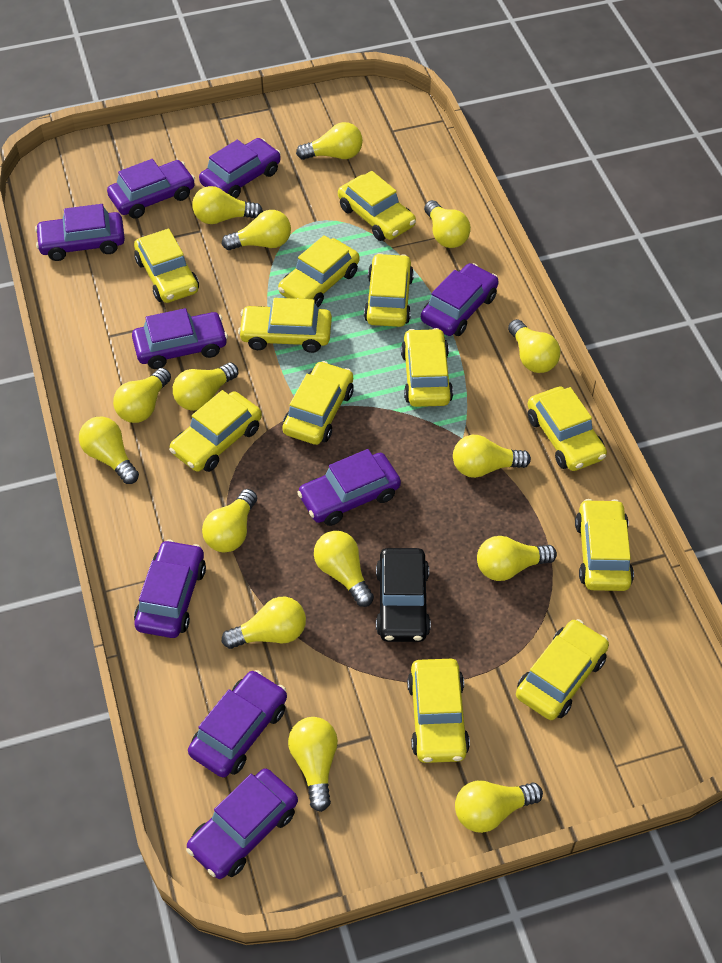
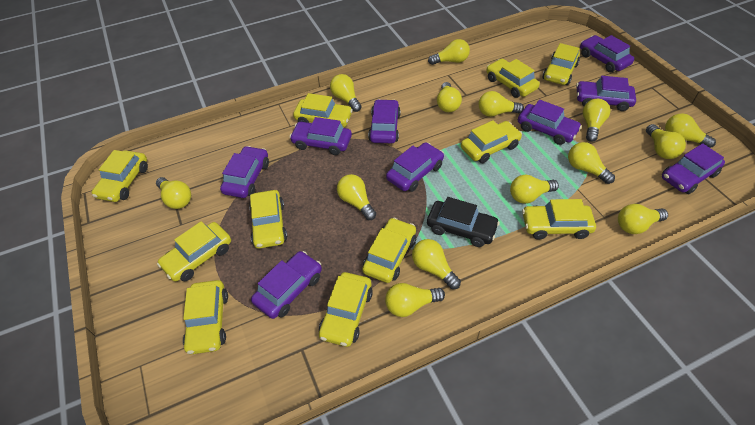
yellow car: [134,229,199,303] [169,390,262,472] [238,298,332,353] [278,235,360,307] [282,361,354,445] [338,171,416,241] [364,253,414,327] [401,328,453,407] [407,659,470,763] [516,619,609,720] [528,386,607,471] [575,499,634,591] = 12 -> [92,150,148,202] [157,221,231,282] [183,280,228,354] [249,190,287,249] [293,93,353,127] [319,272,373,347] [362,218,416,283] [461,120,522,163] [486,59,540,98] [522,199,596,240] [542,43,580,85] = 11
yellow light bulb: [79,416,139,484] [113,368,171,423] [173,363,238,411] [192,186,263,224] [202,489,257,552] [222,210,291,250] [222,597,306,649] [288,717,338,812] [296,122,363,160] [314,531,374,607] [424,200,471,248] [453,435,531,478] [455,780,543,833] [477,536,557,581] [508,319,561,373] = 15 -> [156,177,191,209] [330,74,361,112] [337,174,376,220] [385,283,445,317] [412,239,461,289] [428,39,470,65] [437,82,462,112] [479,91,524,117] [510,175,559,204] [568,142,615,184] [583,99,610,142] [618,204,668,234] [646,124,686,159] [665,113,716,148] = 14

